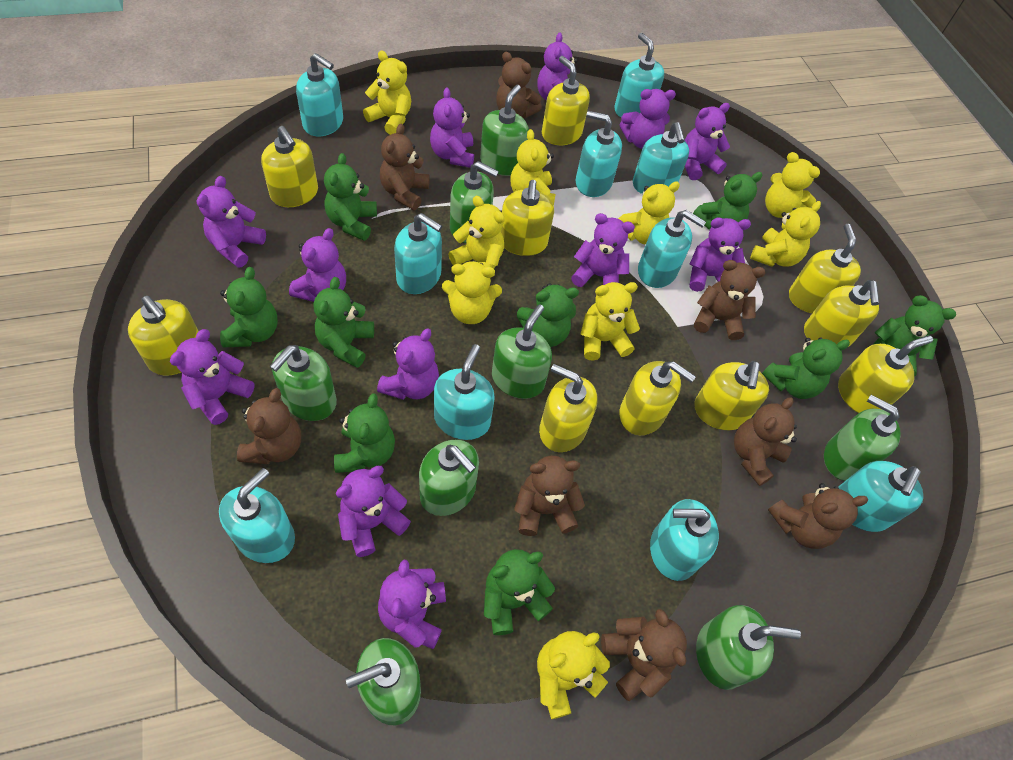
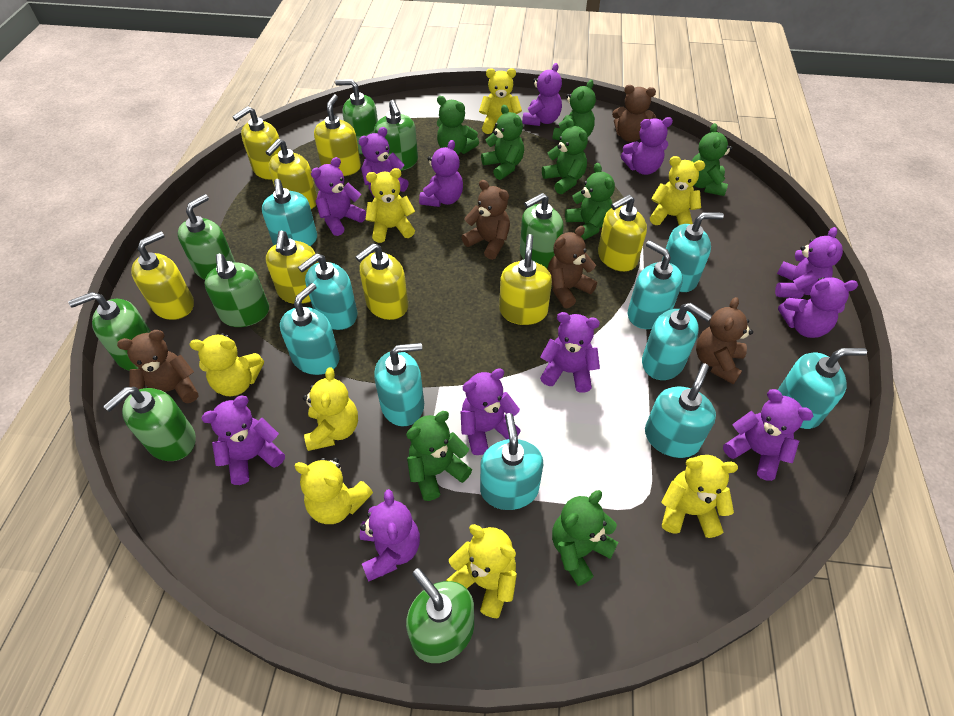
brown teddy bear: [237,388,301,464] [380,124,430,210] [496,52,542,119] [514,456,585,536] [601,609,687,701] [694,260,765,340] [734,397,797,486] [768,483,868,549] = 8 -> [117,330,198,403] [462,180,510,260] [547,226,597,308] [612,85,656,142] [696,297,753,384] = 5
green teddy bear: [220,267,278,348] [313,277,374,368] [324,153,377,241] [334,393,395,473] [484,549,555,635] [517,283,579,347] [693,172,762,230] [762,338,850,399] [874,295,956,376] = 9 -> [406,411,472,501] [437,96,479,155] [481,105,524,180] [542,118,588,194] [552,490,619,586] [553,79,596,140] [565,163,615,240] [692,123,733,196] = 8
yellow soap dispenser: [128,296,199,376] [261,126,318,207] [500,180,554,256] [539,364,598,452] [542,56,590,145] [620,361,696,435] [694,361,769,430] [789,224,861,313] [804,280,879,347] [838,336,933,413] = 10 -> [131,231,194,320] [232,106,281,180] [266,139,317,209] [266,231,318,304] [314,94,361,176] [356,243,408,320] [499,234,552,325] [598,195,647,272] = 8
yellow teddy bear: [363,51,411,135] [442,261,502,324] [448,196,505,269] [511,129,556,205] [537,631,610,719] [580,282,640,361] [618,181,680,245] [750,201,821,267] [765,152,820,218] = 9 -> [190,333,264,396] [294,457,373,524] [303,368,358,451] [365,168,415,243] [446,524,517,618] [479,68,522,134] [650,156,705,225] [662,455,738,538] = 8

